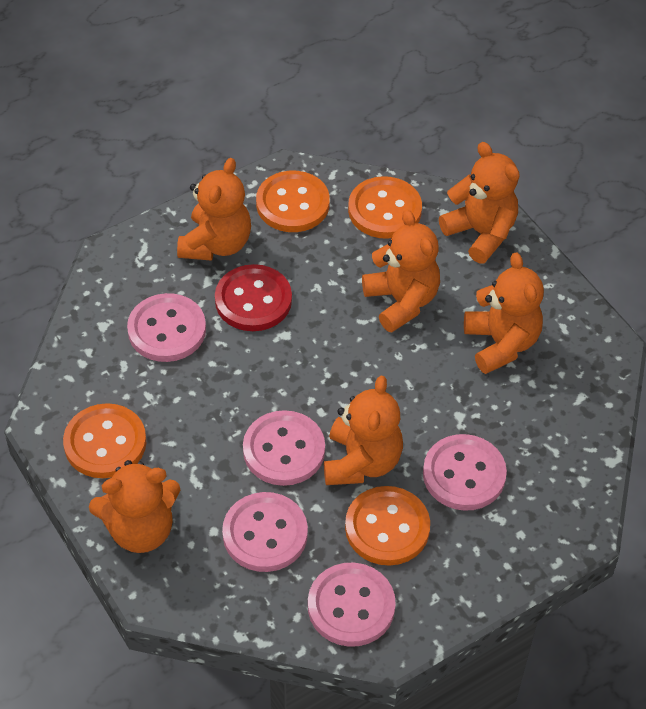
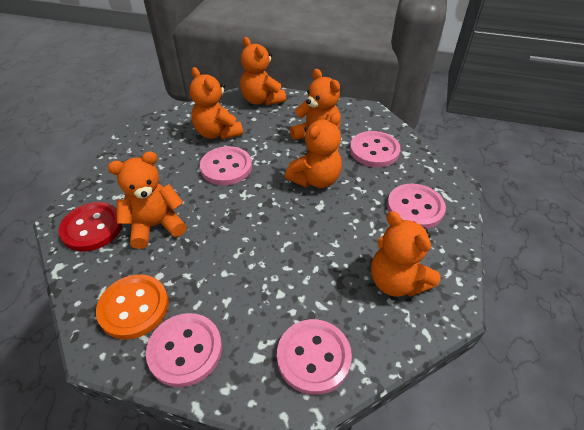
orange button: [63,403,146,478] [256,171,330,232] [345,486,430,566] [348,176,422,239] = 4 -> [96,274,169,340] = 1

